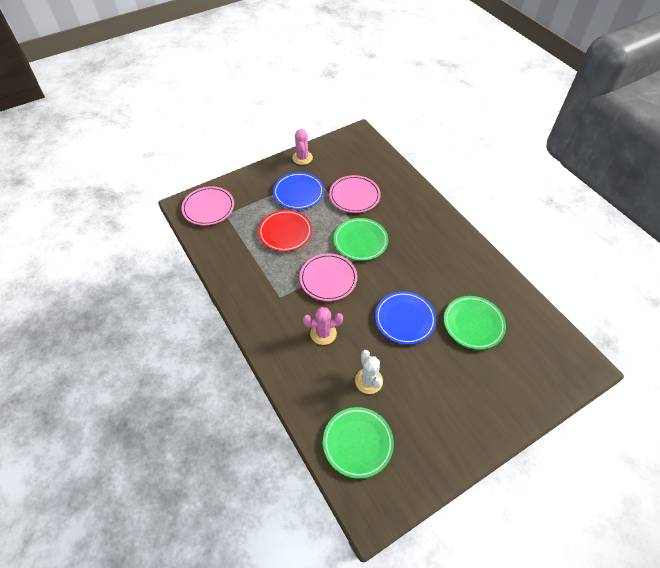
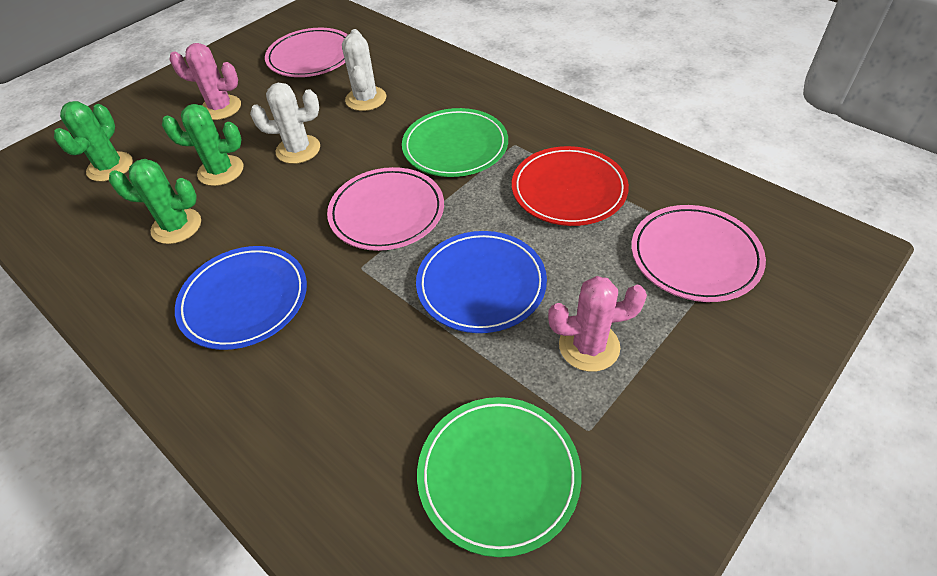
green cactus: none = 0 -> [54,101,133,182] [109,159,201,244] [162,104,244,186] = 3
green plate: [323,407,394,479] [334,218,389,261] [444,296,506,350] = 3 -> [402,108,508,177] [417,397,581,557] = 2
white cactus: [355,350,383,394] = 1 -> [250,83,320,164] [342,29,386,111] = 2

